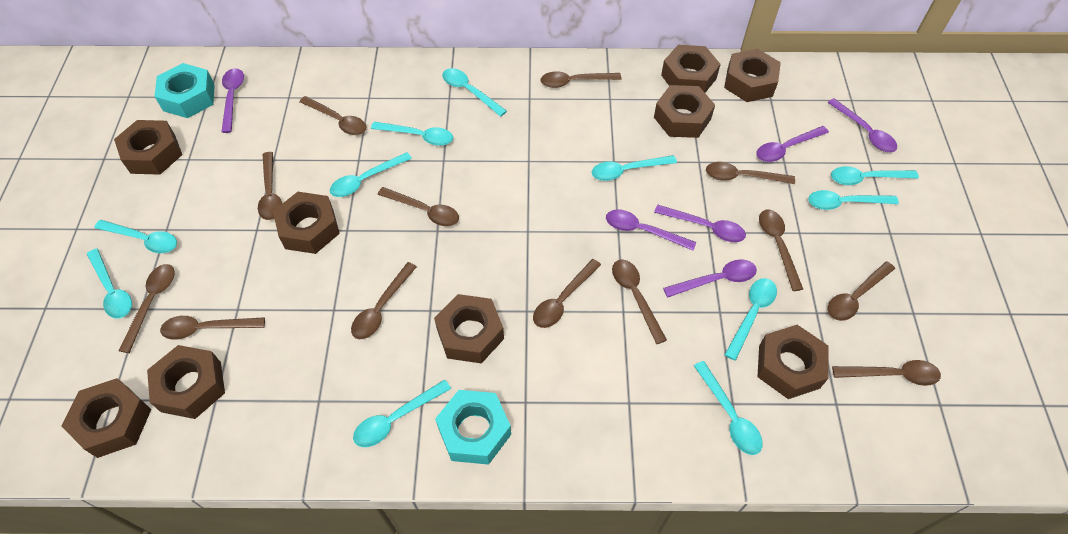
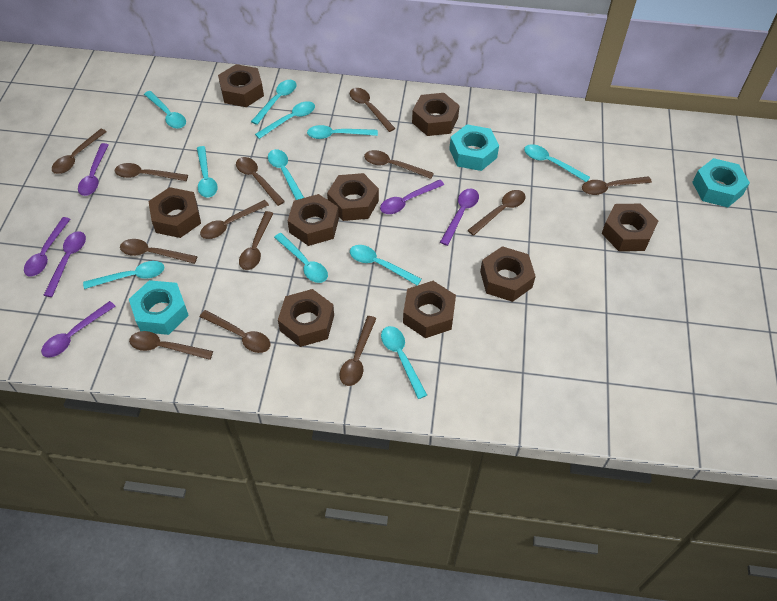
turquoise nut: [154,63,215,118] [435,390,511,465] = 2 -> [129,280,189,335] [449,124,499,171] [692,158,750,207] = 3

